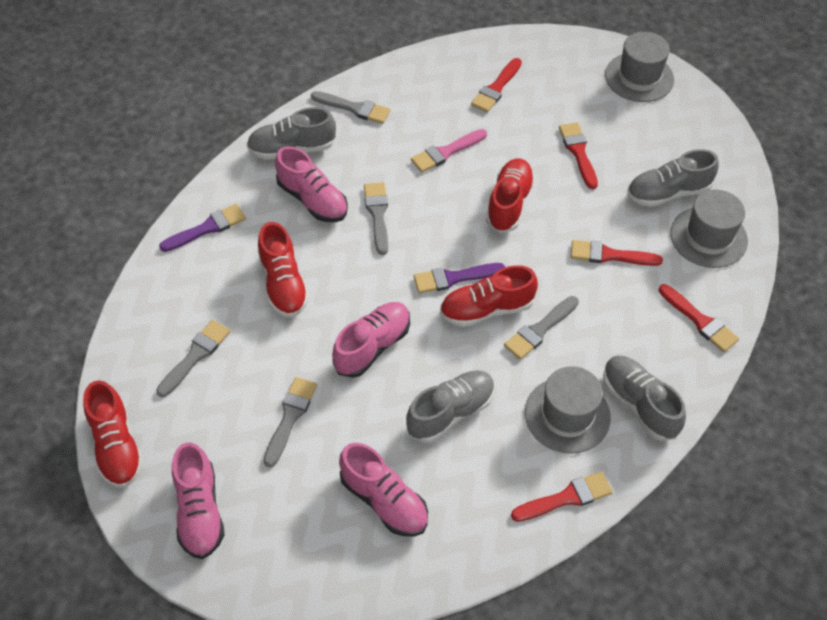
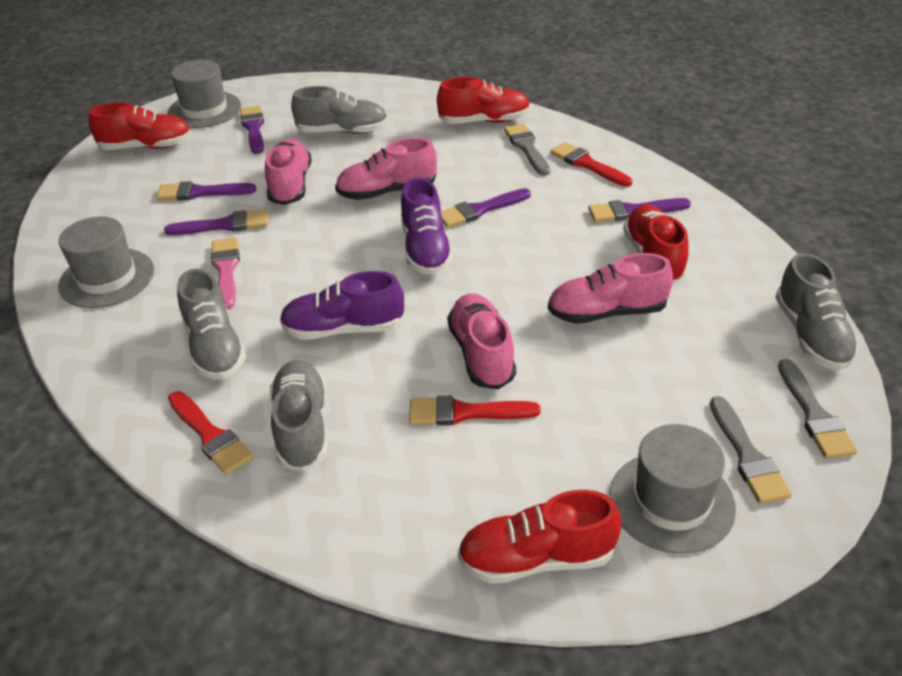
grey brush: [156,320,230,397] [264,377,317,467] [311,91,390,124] [364,182,388,255] [504,296,579,360] = 5 -> [504,124,550,176] [710,396,792,504] [778,359,857,459] = 3
purple brush: [159,204,246,252] [413,263,505,294] = 2 -> [156,181,256,200] [164,210,268,235] [240,106,264,154] [441,188,531,228] [588,198,691,222] = 5
purple shoe: none = 0 -> [280,271,405,340] [401,178,453,275] = 2
red brush: [471,58,522,112] [511,471,613,522] [559,122,598,189] [571,240,663,266] [659,284,739,352] = 5 -> [168,391,253,475] [409,396,541,425] [550,142,632,187] = 3

